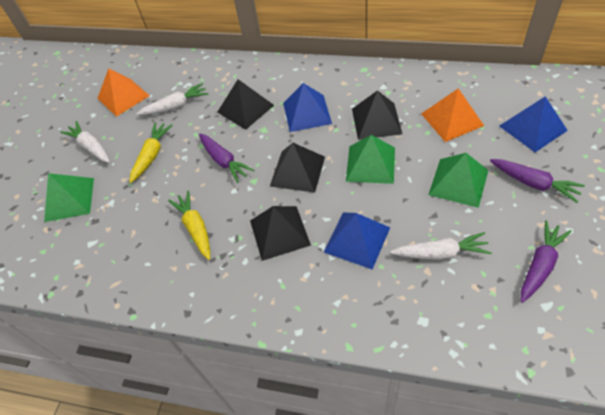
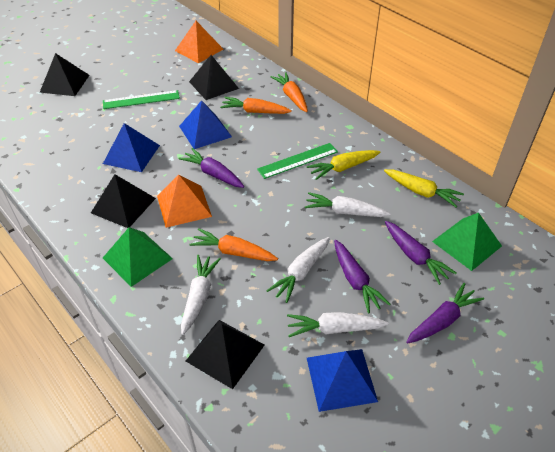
green pyramid: [44,173,94,222] [346,135,395,184] [428,153,488,208] = 3 -> [103,227,173,287] [432,213,502,271] = 2
green ruler: none = 0 -> [103,90,180,109] [257,143,338,179] = 2
orange carrot: none = 0 -> [189,228,278,261] [220,97,292,114] [270,72,308,112] = 3
purple carrot: [199,133,254,183] [490,159,585,203] [521,220,572,303] = 3 -> [178,148,244,188] [334,240,391,314] [385,221,457,285] [406,283,484,343] = 4
white carrot: [60,121,110,163] [136,83,209,115] [390,232,492,260] = 3 -> [181,255,221,335] [266,237,330,303] [287,312,388,337] [305,192,390,217] = 4

